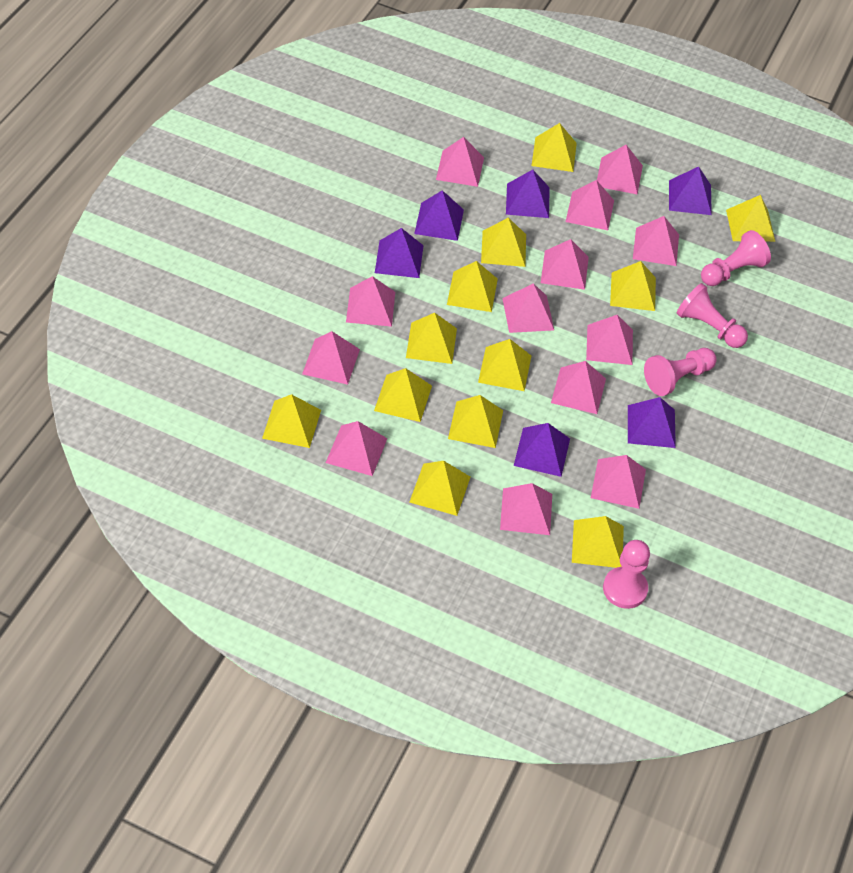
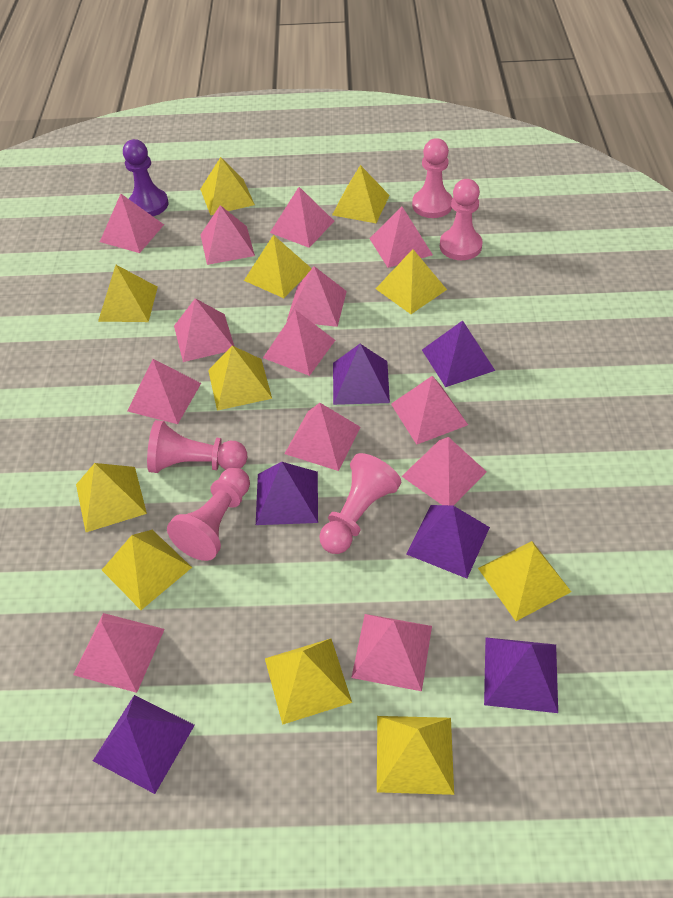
pink pawn: [603,540,650,609] [644,348,717,396] [676,283,748,348] [701,230,771,286] = 4 -> [147,420,247,473] [167,467,250,561] [319,453,401,554] [412,138,452,218] [440,179,483,260] = 5
purple pawn: none = 0 -> [123,139,169,216] = 1
yellow pyramid: [262,394,321,448] [374,368,432,422] [406,313,457,364] [410,461,470,516] [447,261,498,312] [448,395,503,448] [478,339,531,391] [481,217,526,267] [531,123,577,172] [572,516,624,568] [610,261,656,311] [726,195,775,242] = 12 -> [76,463,147,532] [98,265,158,322] [102,530,192,610] [200,157,255,215] [208,346,272,411] [244,235,312,298] [265,638,352,725] [332,165,390,223] [376,249,447,314] [377,716,454,795] [478,541,571,621] = 11

